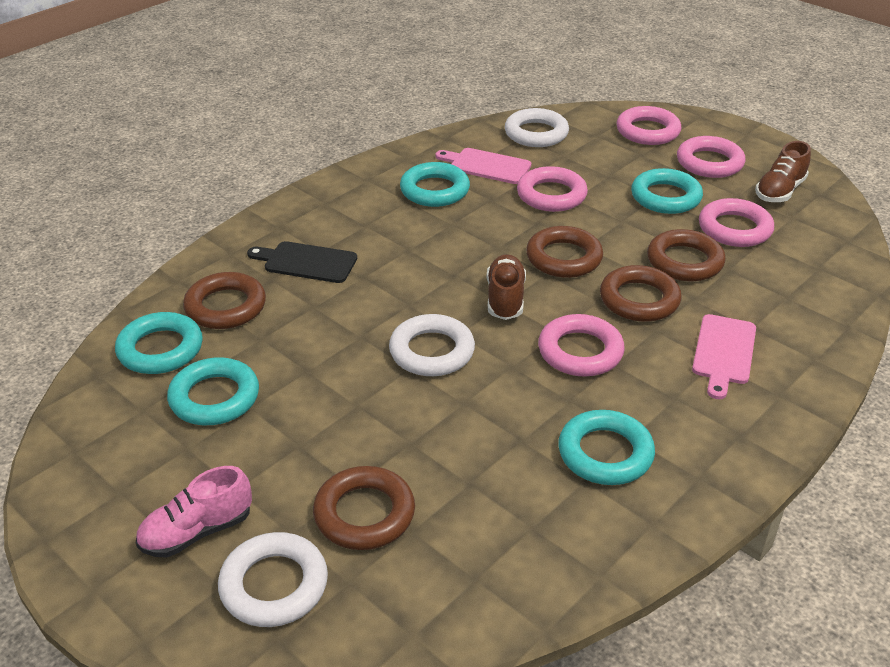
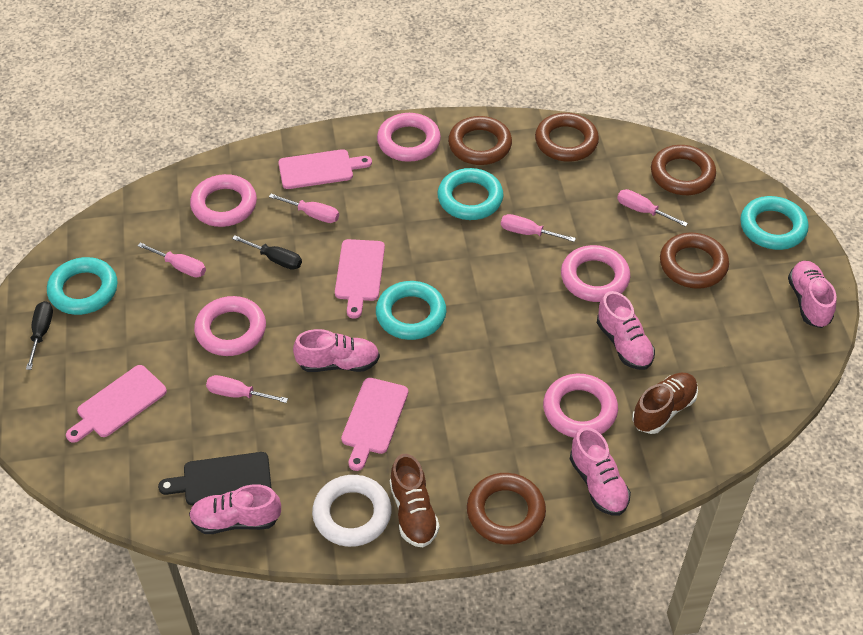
black screwdriver: none = 0 -> [26,301,53,370] [232,235,302,270] = 2
pink cutting board: [435,148,531,184] [692,314,756,399] = 2 -> [66,365,167,443] [278,149,372,189] [335,239,385,319] [341,378,408,471] = 4
pink screwdriver: none = 0 -> [137,242,206,278] [206,375,288,403] [269,194,339,223] [501,214,576,242] [617,189,688,227] = 5
pink shoe: [136,466,252,557] = 1 -> [189,484,281,534] [293,329,380,372] [570,427,631,516] [597,291,655,370] [788,261,836,328] = 5
turquoise ring: [115,312,203,374] [167,357,259,425] [400,162,470,207] [558,410,655,485] [631,168,703,214] = 5 -> [47,257,118,315] [376,281,446,340] [437,168,503,220] [740,196,809,250] = 4
white ring: [218,532,328,627] [389,314,475,376] [505,108,569,147] = 3 -> [312,475,391,547] = 1

